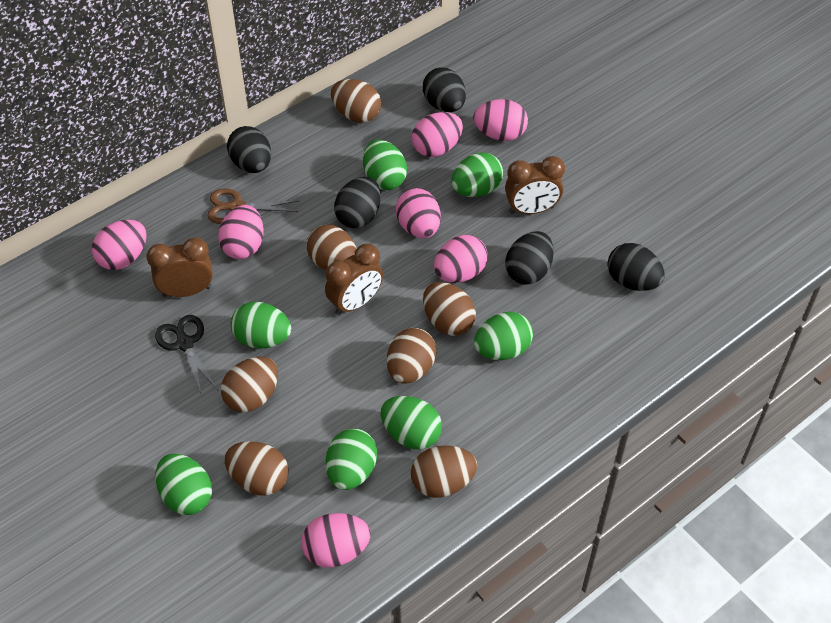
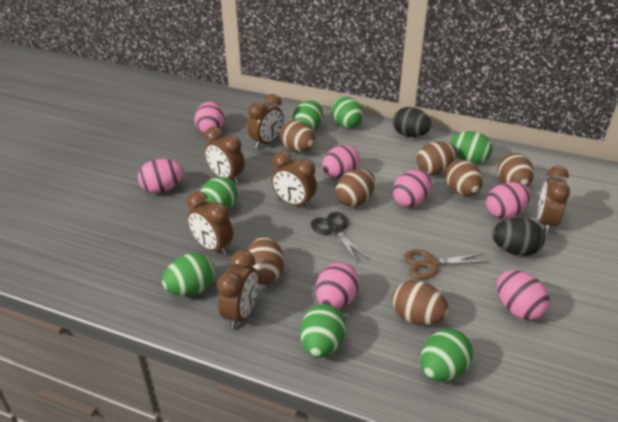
black egg: [227,126,271,173] [334,177,381,228] [423,67,466,112] [506,231,554,285] [607,243,664,291] = 5 -> [393,107,432,137] [492,218,545,256] = 2
brown clock: [146,237,213,297] [325,244,383,316] [505,156,565,214] = 3 -> [187,191,233,256] [204,127,245,184] [217,250,258,330] [247,94,284,149] [271,151,317,209] [537,166,570,233] = 6

